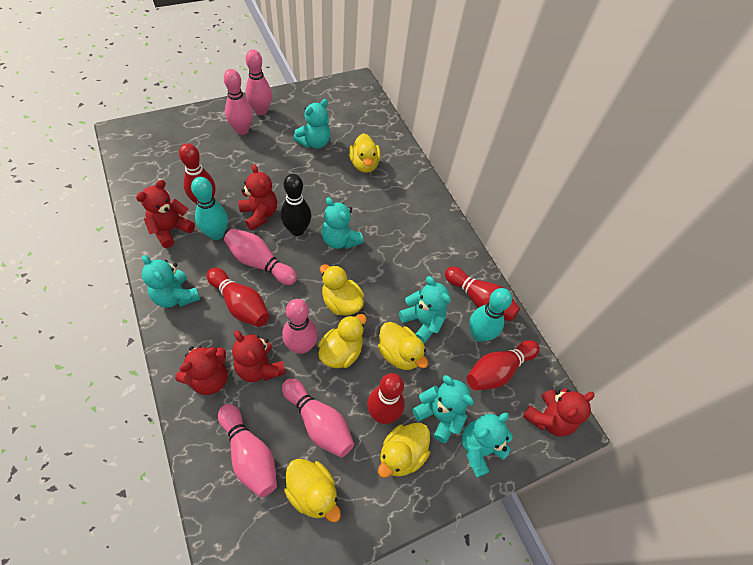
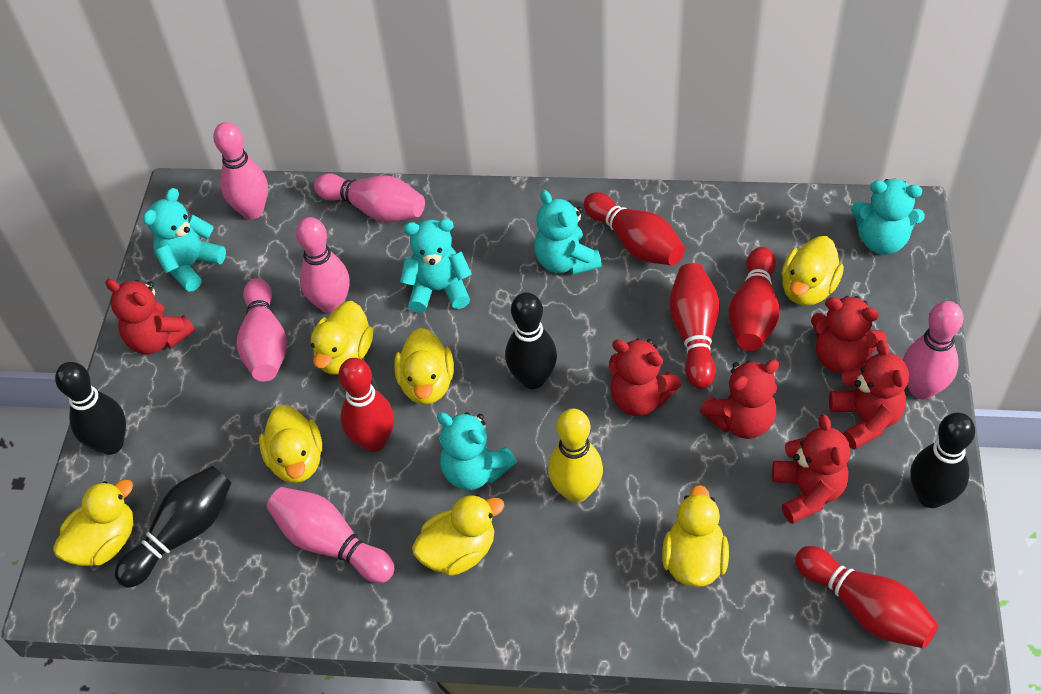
black bowling pin: [281,174,311,236] = 1 -> [55,362,126,455] [115,466,231,588] [505,292,557,389] [911,413,975,508] = 4
red teddy bear: [136,180,195,248] [175,346,228,395] [232,330,286,382] [238,164,277,230] [523,388,594,437] = 5 -> [105,279,195,354] [609,338,681,416] [700,360,779,439] [772,414,850,524] [811,296,887,374] [829,340,909,450] = 6
turquoise bowling pin: [191,177,228,240] [469,288,512,342] = 2 -> none = 0
turquoise teddy bear: [142,255,200,308] [293,99,330,149] [321,197,364,249] [399,276,451,343] [413,375,474,443] [462,413,513,478] = 6 -> [143,188,226,292] [400,219,472,313] [437,412,517,490] [534,190,602,275] [851,179,925,254] = 5
yellow bowling pin: none = 0 -> [548,409,603,503] = 1
yellow duck: [284,459,341,522] [318,314,367,368] [320,264,364,316] [349,133,381,173] [378,322,428,370] [378,423,430,478] = 6 -> [53,479,134,566] [259,405,322,483] [311,301,373,375] [394,328,454,405] [412,494,504,576] [662,485,729,587] [781,236,844,306] = 7

